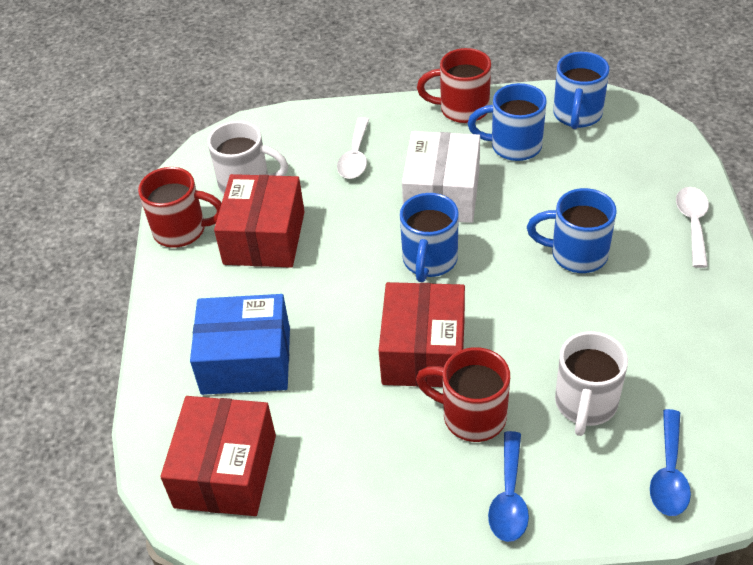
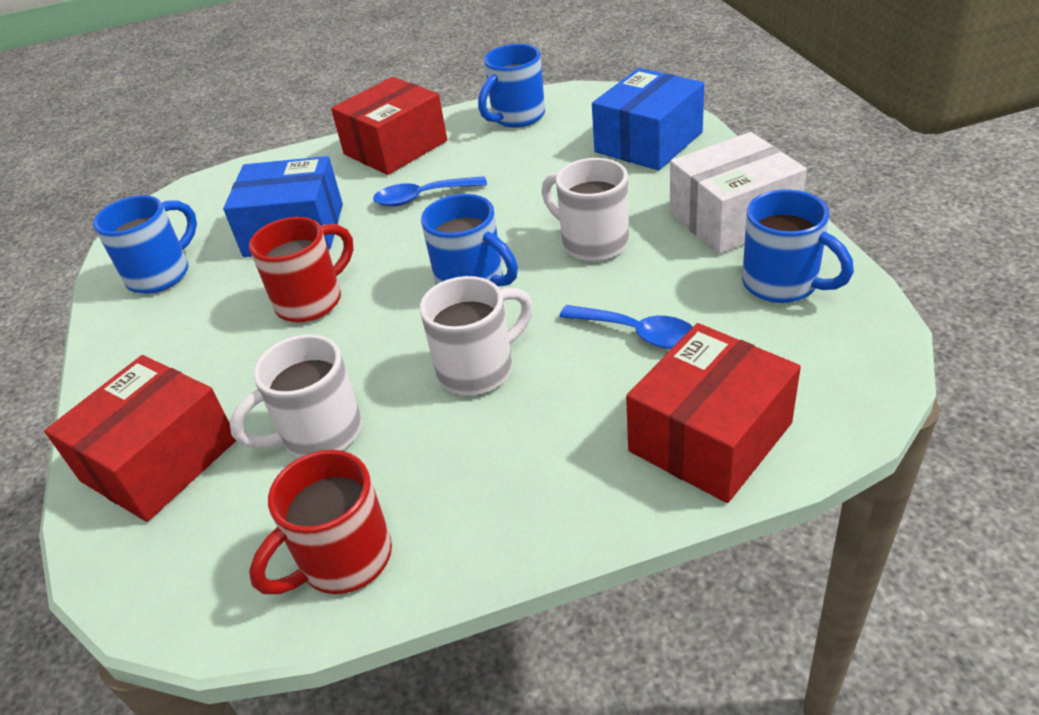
blue box: [190,294,290,395] = 1 -> [223,156,343,257] [592,68,704,170] = 2
red mug: [138,167,222,248] [416,347,510,442] [417,48,491,123] = 3 -> [249,217,353,322] [249,450,392,594] = 2
white mug: [208,121,288,194] [555,331,628,436] = 2 -> [230,334,362,457] [420,276,533,395] [542,158,629,262] = 3
white spoon: [337,117,369,179] [676,187,709,268] = 2 -> none = 0

